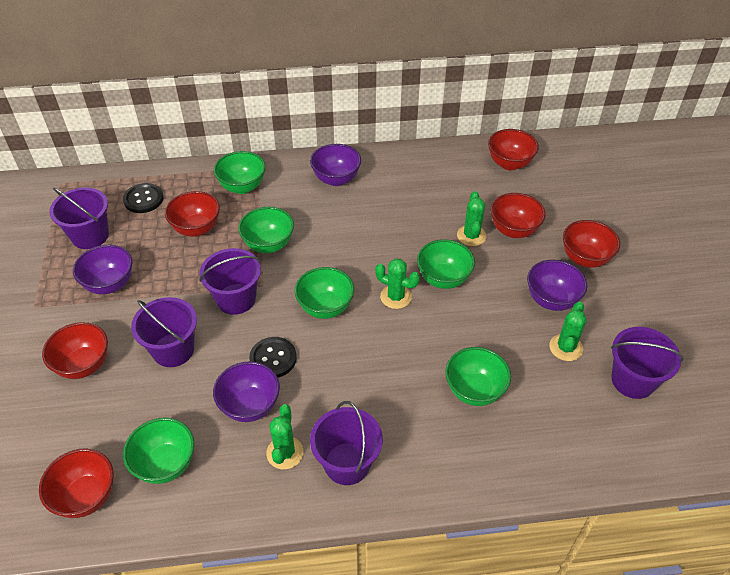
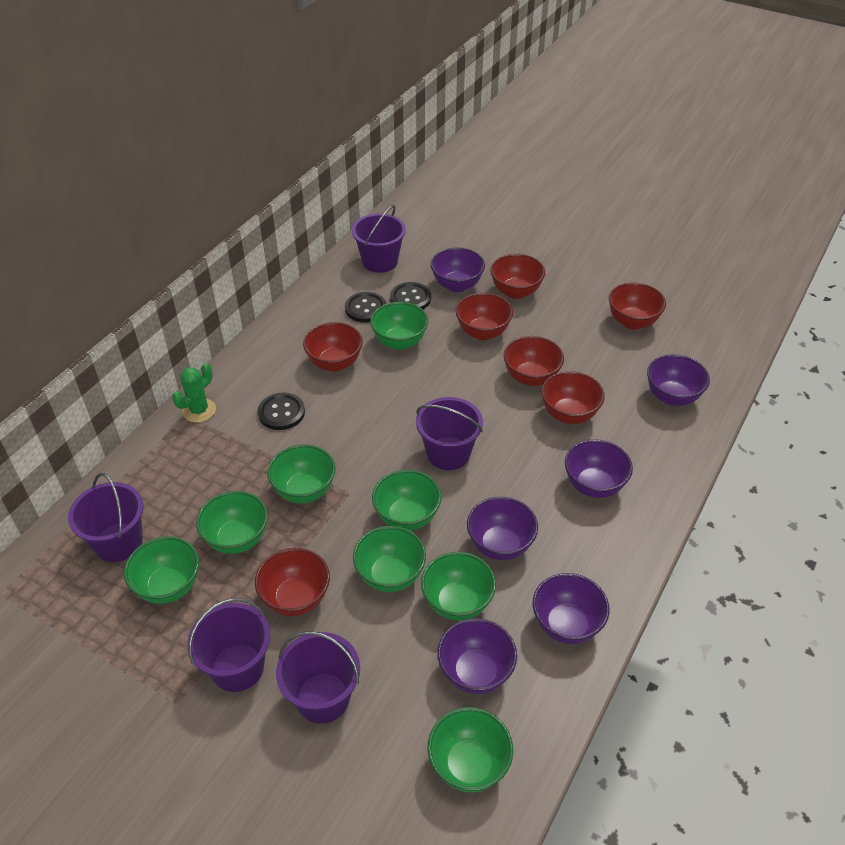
black button: [123,183,163,213] [249,337,297,378] = 2 -> [258,393,305,430] [345,292,386,323] [390,282,431,309] = 3
green bowl: [123,417,194,484] [214,151,266,194] [238,207,294,253] [295,267,354,319] [417,239,475,289] [445,347,511,406] = 6 -> [124,536,199,604] [196,491,268,554] [267,444,336,503] [353,526,426,592] [370,302,428,350] [372,470,442,531] [421,552,496,621] [427,707,513,792] = 8
green cactus: [266,404,303,469] [375,258,420,309] [457,191,487,246] [549,302,587,361] = 4 -> [172,363,216,423] = 1
purple bowl: [73,245,132,294] [213,361,280,422] [310,144,361,186] [527,260,587,311] = 4 -> [431,247,485,292] [437,618,517,694] [467,497,538,560] [532,573,610,644] [565,439,633,498] [647,354,710,406] = 6
red bowl: [39,448,114,518] [42,322,108,379] [165,191,220,237] [488,129,539,170] [491,193,546,238] [563,220,620,268] = 6 -> [255,548,330,616] [303,322,363,372] [456,293,513,340] [490,254,545,299] [503,336,564,386] [541,371,605,424] [609,282,666,329] = 7

